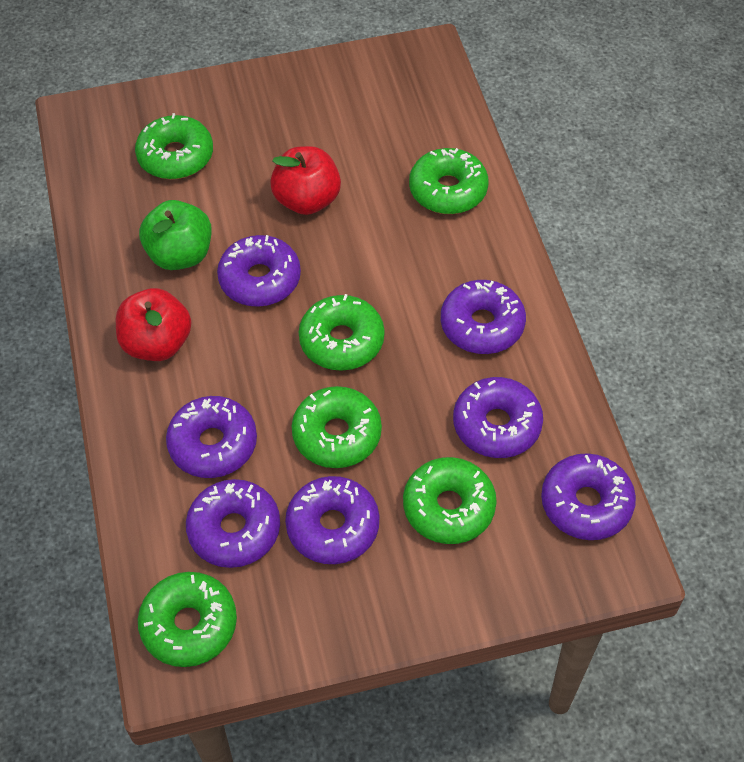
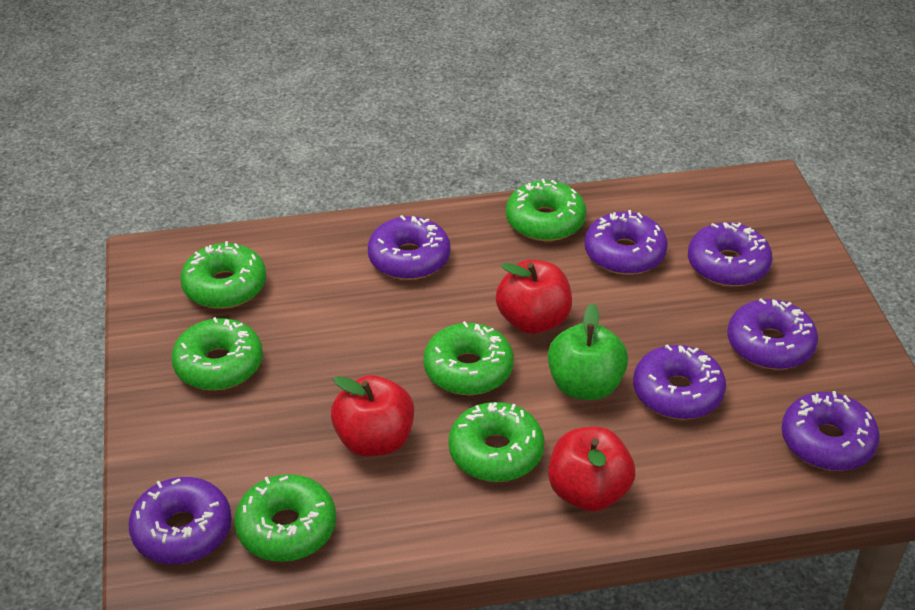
red apple: [116,288,191,361] [270,146,341,215] = 2 -> [331,375,414,456] [496,260,572,334] [548,427,635,511] = 3

